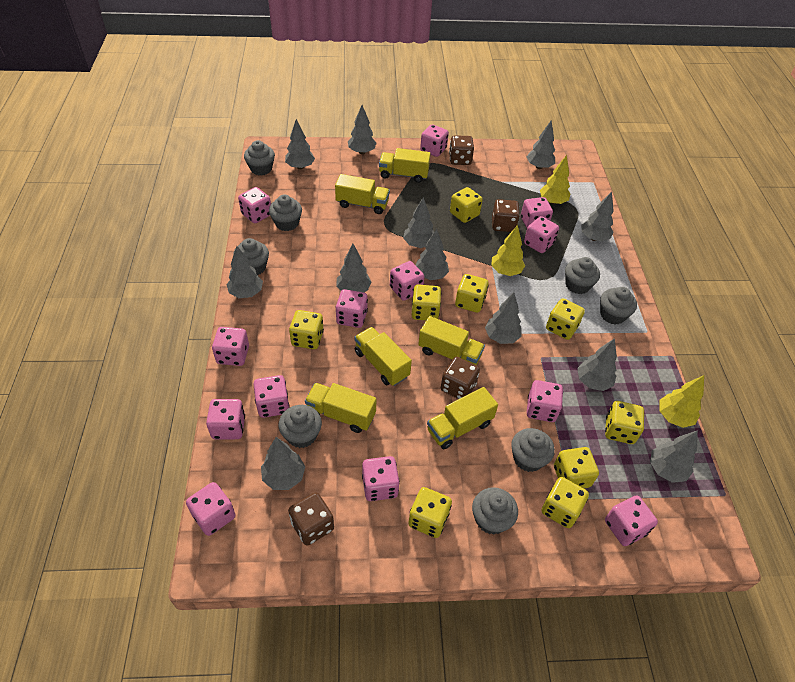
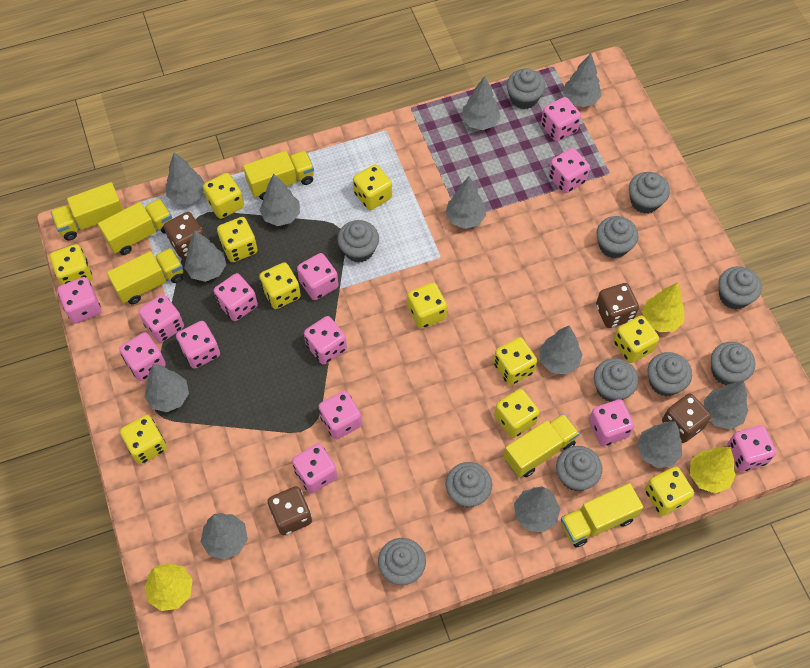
grey cupcake: [233,238,269,275] [244,140,275,176] [269,194,302,231] [279,405,322,448] [472,487,518,535] [511,428,555,472] [565,257,600,294] [600,287,637,324] = 8 -> [337,220,379,263] [378,538,426,585] [446,462,492,507] [507,68,545,109] [556,446,602,491] [594,358,638,402] [596,216,638,258] [629,172,670,214] [647,352,692,396] [711,342,755,385] [718,266,762,309] = 11
yellow dice: [289,310,324,349] [408,487,452,538] [412,284,441,320] [450,187,483,223] [455,274,489,313] [541,477,589,528] [546,298,585,340] [554,447,599,488] [605,401,644,444] = 9 -> [50,244,92,285] [120,415,167,465] [203,173,244,219] [217,217,257,262] [259,262,301,309] [353,164,392,210] [407,282,447,329] [494,337,537,385] [494,389,540,438] [613,315,659,363] [645,467,694,516] = 11

